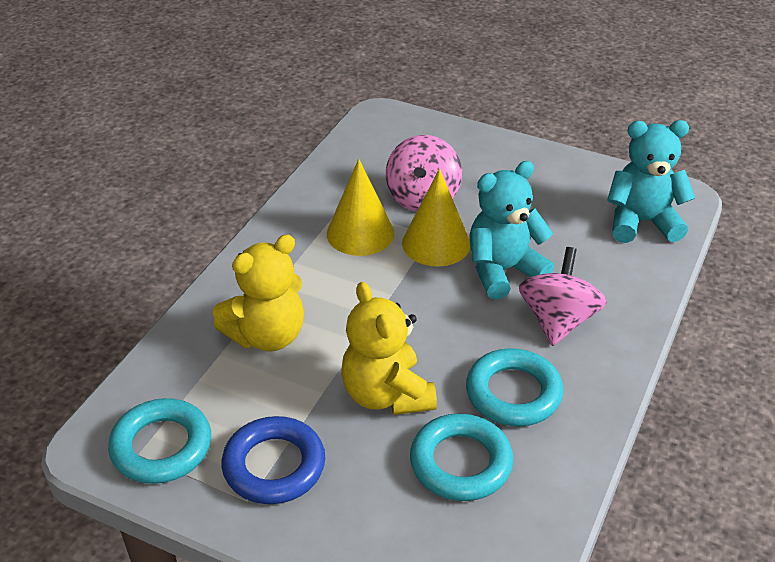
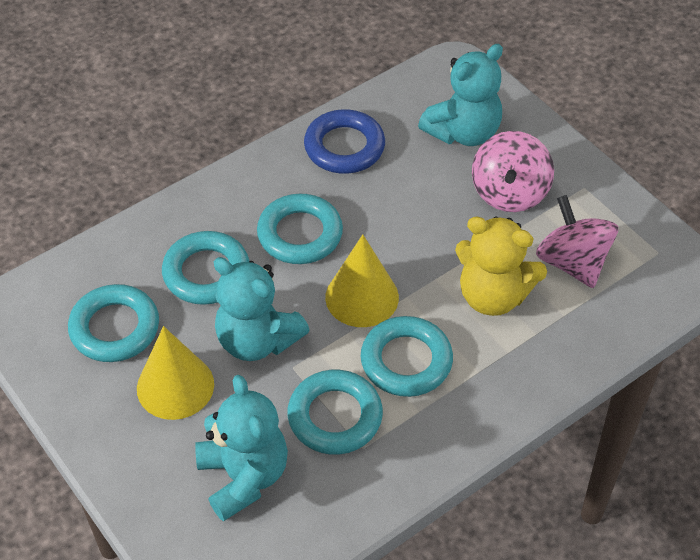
turquoise ring: [108,398,211,484] [410,413,513,501] [466,348,563,427] = 3 -> [68,284,159,362] [162,231,249,305] [257,194,343,264] [287,370,383,455] [361,316,453,397] = 5
turquoise teddy bear: [470,161,554,300] [607,120,695,243] = 2 -> [195,375,288,521] [214,257,310,361] [418,44,503,146] = 3
yellow teddy bear: [213,235,304,352] [341,282,437,415] = 2 -> [455,217,547,316] = 1

